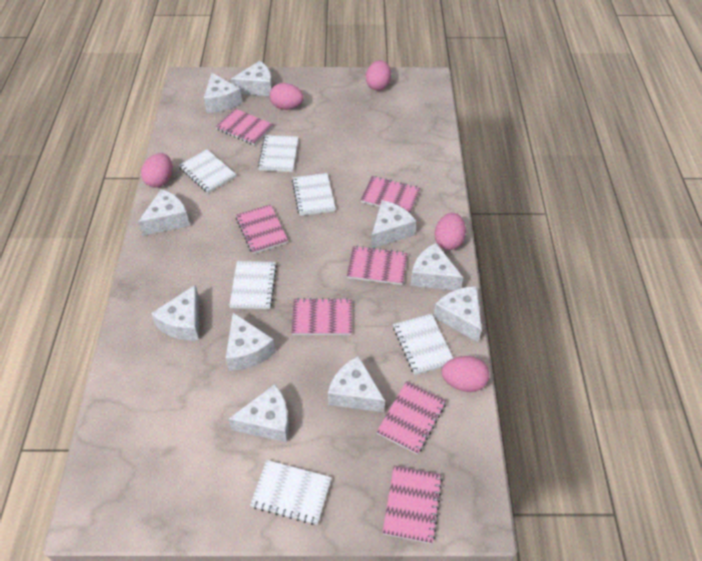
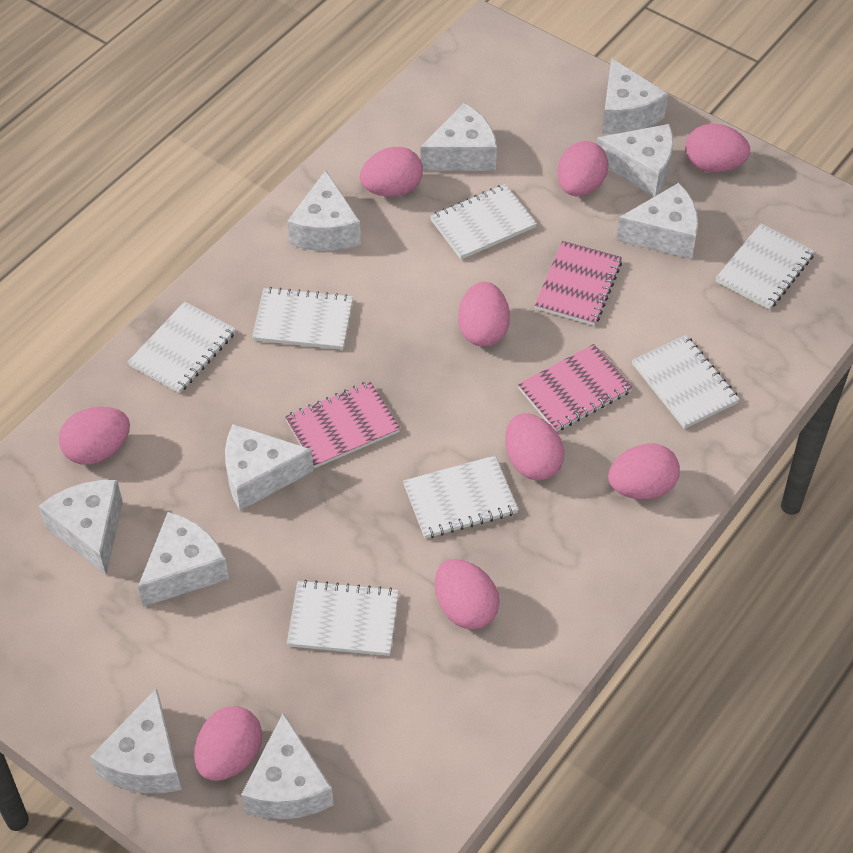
pink egg: [141,153,172,188] [270,83,304,110] [366,60,391,90] [435,212,466,250] [441,356,490,392] = 5 -> [59,407,130,465] [194,706,262,781] [360,147,423,197] [435,559,500,630] [458,282,510,347] [505,413,564,481] [557,141,609,196] [608,443,680,499] [685,124,750,173] = 9
pink notebook: [216,109,273,145] [236,204,288,254] [292,298,352,335] [347,246,407,285] [361,176,420,213] [377,381,446,455] [382,465,443,544] = 7 -> [285,381,400,468] [518,344,633,431] [534,241,622,326] = 3
white notebook: [179,149,236,193] [229,261,277,309] [250,460,332,525] [258,135,298,172] [292,173,336,216] [393,314,453,375] = 6 -> [128,301,236,393] [252,287,353,350] [287,580,399,656] [403,456,518,539] [430,184,537,259] [632,335,740,429] [716,223,815,310] = 7

